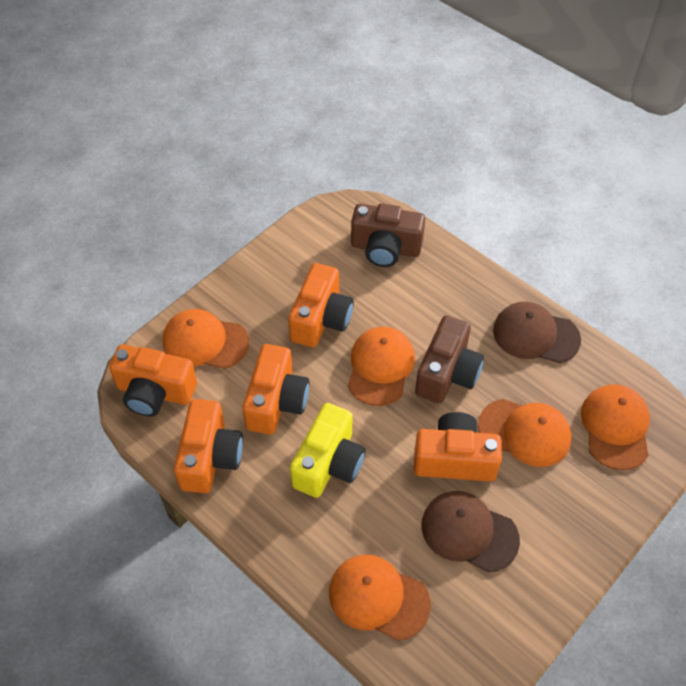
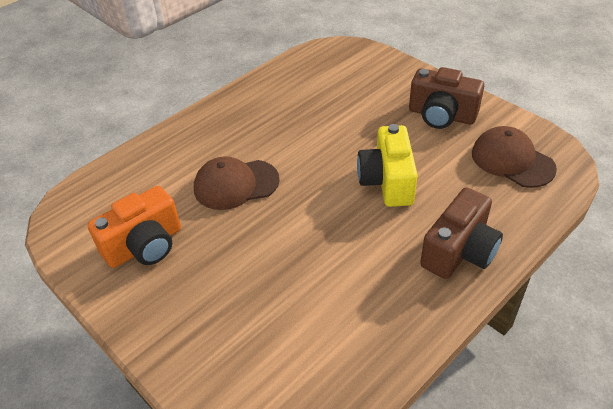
orange camera: [109,344,197,417] [174,399,243,493] [242,344,310,435] [288,263,354,347] [414,412,502,482] = 5 -> [87,186,181,268] = 1
orange cap: [163,309,249,369] [329,555,431,641] [348,327,415,406] [478,399,572,467] [581,384,650,470] = 5 -> none = 0

